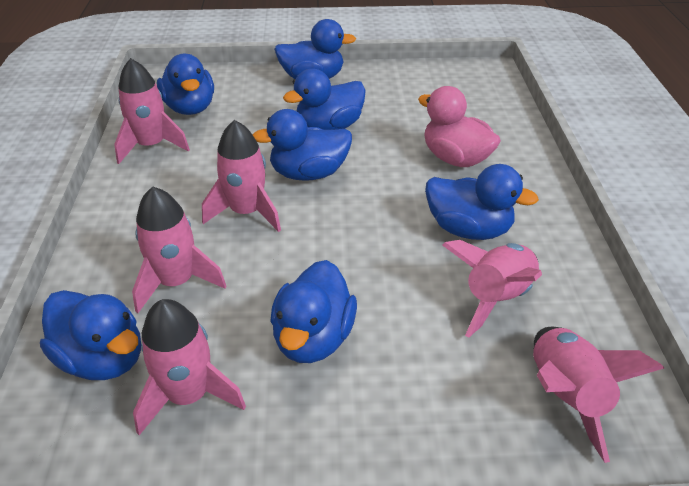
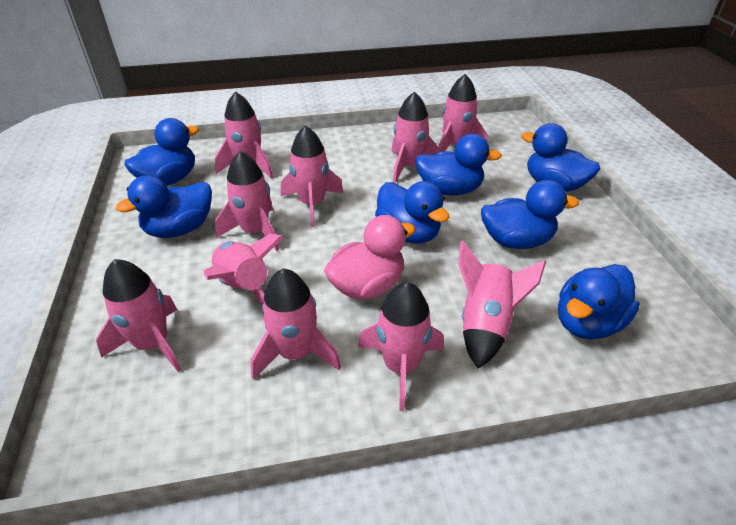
pink rocket: [114,58,190,164] [132,186,226,313] [133,299,246,435] [202,120,281,232] [442,240,542,337] [533,326,664,463] = 6 -> [96,259,182,372] [204,234,283,306] [215,91,273,179] [215,151,279,251] [250,268,341,380] [281,125,343,227] [358,282,444,411] [392,91,442,183] [438,74,488,151] [458,241,546,368] = 10

